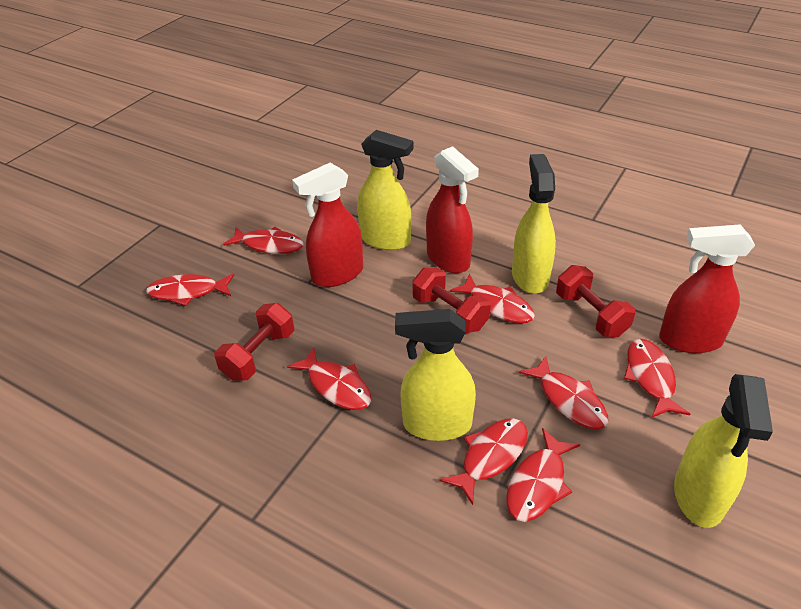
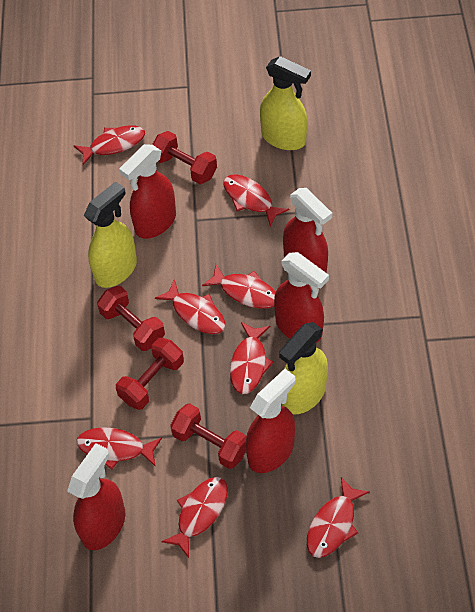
red dumbbell: [215,303,294,381] [412,267,491,333] [556,265,635,337] = 3 -> [97,286,165,351] [116,337,184,410] [152,131,217,184] [170,403,247,469] = 4
red spray bottle: [292,163,363,287] [426,146,479,273] [659,224,755,353] = 3 -> [67,443,125,550] [120,144,176,239] [246,369,296,473] [274,252,329,343] [283,188,332,273] = 5
yellow spray bottle: [357,130,413,250] [395,309,476,441] [512,154,556,294] [674,374,773,528] = 4 -> [84,181,137,288] [260,56,311,150] [279,322,328,414] = 3

